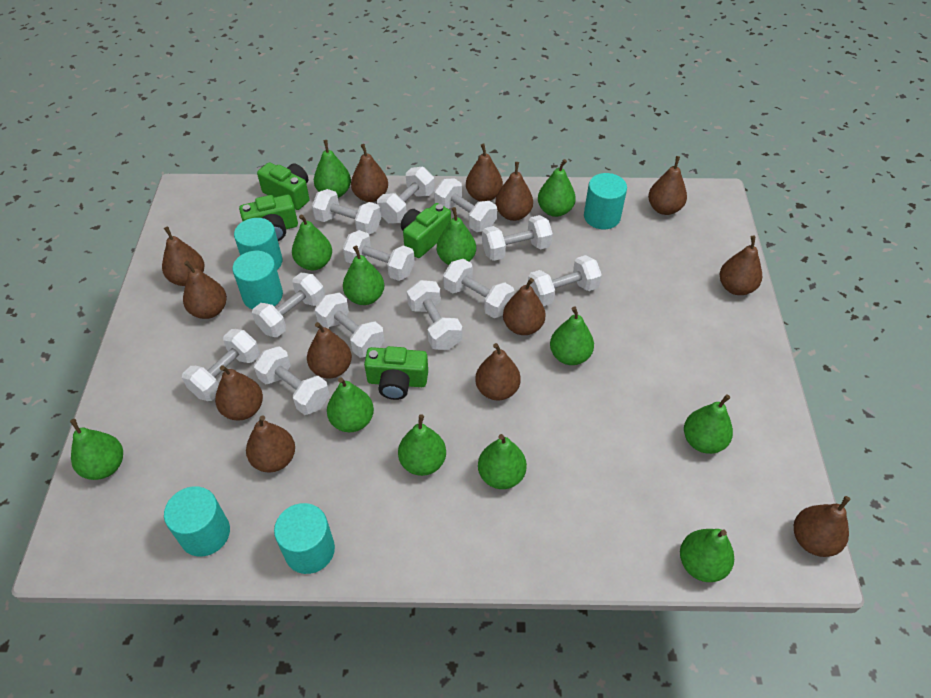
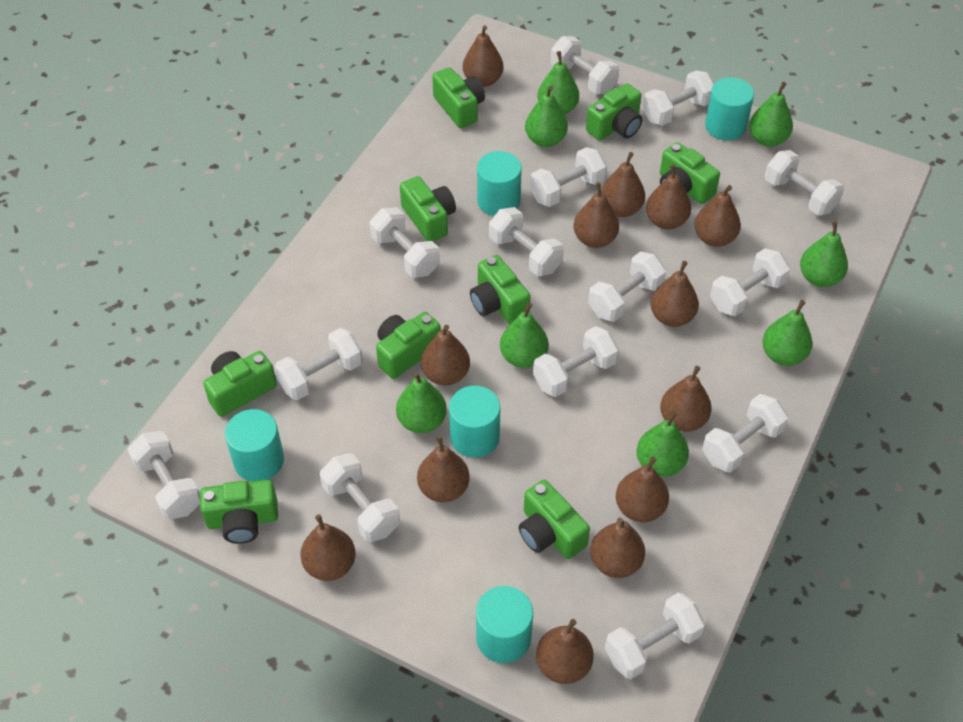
green camera: [239,195,298,241] [257,162,309,210] [364,346,428,400] [401,203,451,258] = 4 -> [200,480,278,544] [203,351,277,417] [376,312,441,379] [400,176,456,241] [432,67,485,128] [470,255,530,324] [519,480,590,559] [586,83,642,141] [660,142,720,204] = 9
green pear: [70,419,123,480] [292,215,332,270] [314,140,351,198] [327,377,374,432] [343,246,384,305] [398,414,446,476] [437,207,476,265] [478,434,527,489] [538,159,576,217] [550,306,594,365] [680,529,734,582] [684,394,733,454] = 12 -> [396,372,447,433] [500,302,549,368] [525,86,568,147] [538,51,579,115] [637,411,689,477] [749,82,793,147] [762,300,812,366] [800,221,848,287] = 8
white dumbbell: [182,329,260,401] [252,273,325,337] [254,346,330,415] [312,189,381,234] [315,293,384,358] [343,230,415,281] [377,167,434,224] [407,280,462,350] [434,178,497,232] [443,259,514,318] [482,215,553,261] [528,255,602,306] = 12 -> [127,431,200,520] [274,328,363,400] [320,453,400,542] [370,207,440,278] [489,207,564,276] [530,147,607,207] [533,326,619,397] [551,36,619,94] [588,251,666,322] [605,593,705,679] [643,70,715,126] [702,394,788,473] [710,248,790,316] [765,150,844,216] = 14

